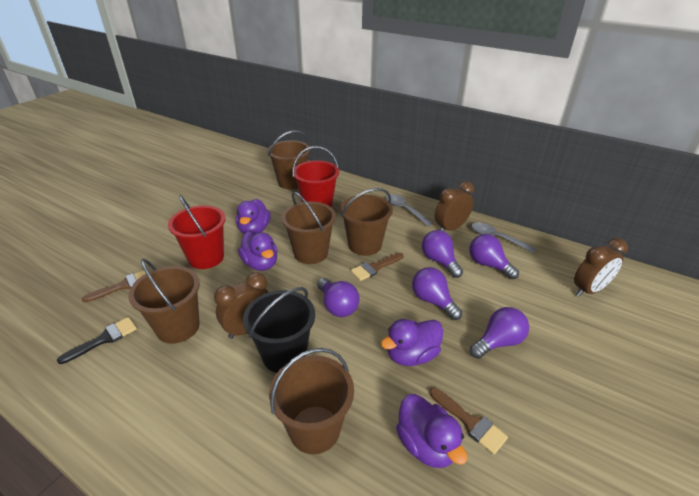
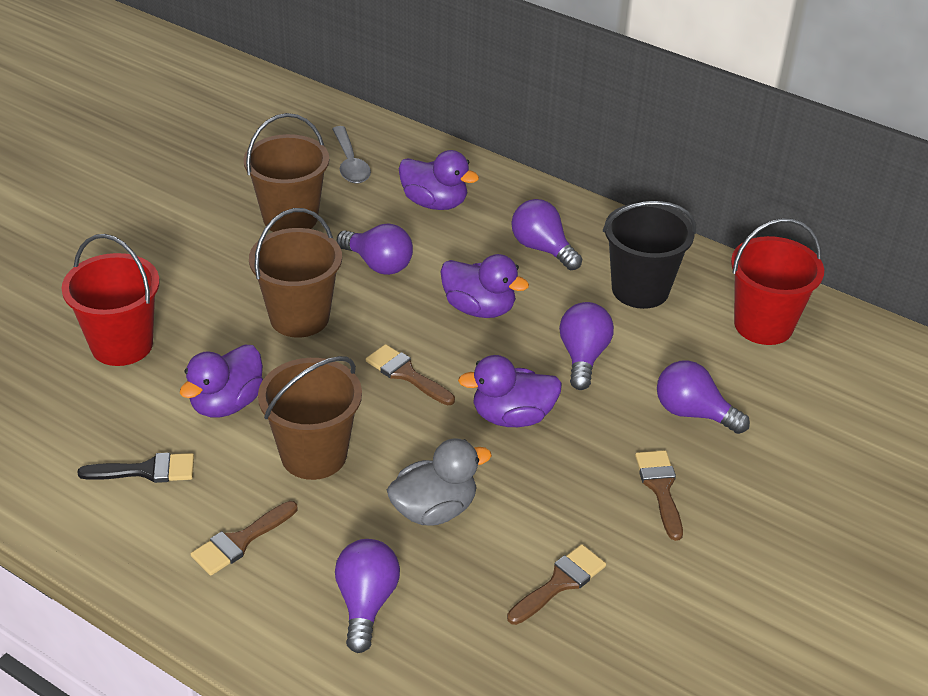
brown brush: [82,270,146,302] [351,253,404,281] [429,388,508,455] = 3 -> [191,501,297,576] [366,344,455,406] [507,544,606,625] [635,450,683,541] = 4
brown bucket: [128,259,200,344] [267,130,310,189] [269,348,354,454] [281,192,336,264] [340,188,393,256] = 5 -> [244,113,329,232] [249,208,342,338] [258,356,362,480] = 3
brown clock: [214,272,268,339] [435,181,474,231] [574,238,628,297] = 3 -> none = 0
grey duck: none = 0 -> [387,438,492,525] = 1
grey spoon: [386,194,433,226] [471,223,537,253] = 2 -> [332,126,371,183] = 1

